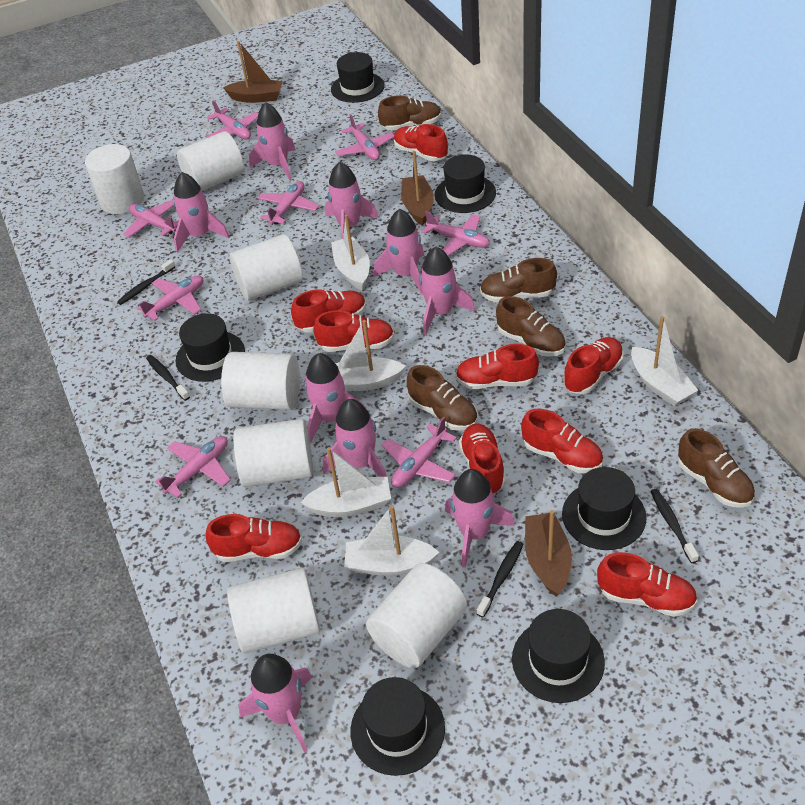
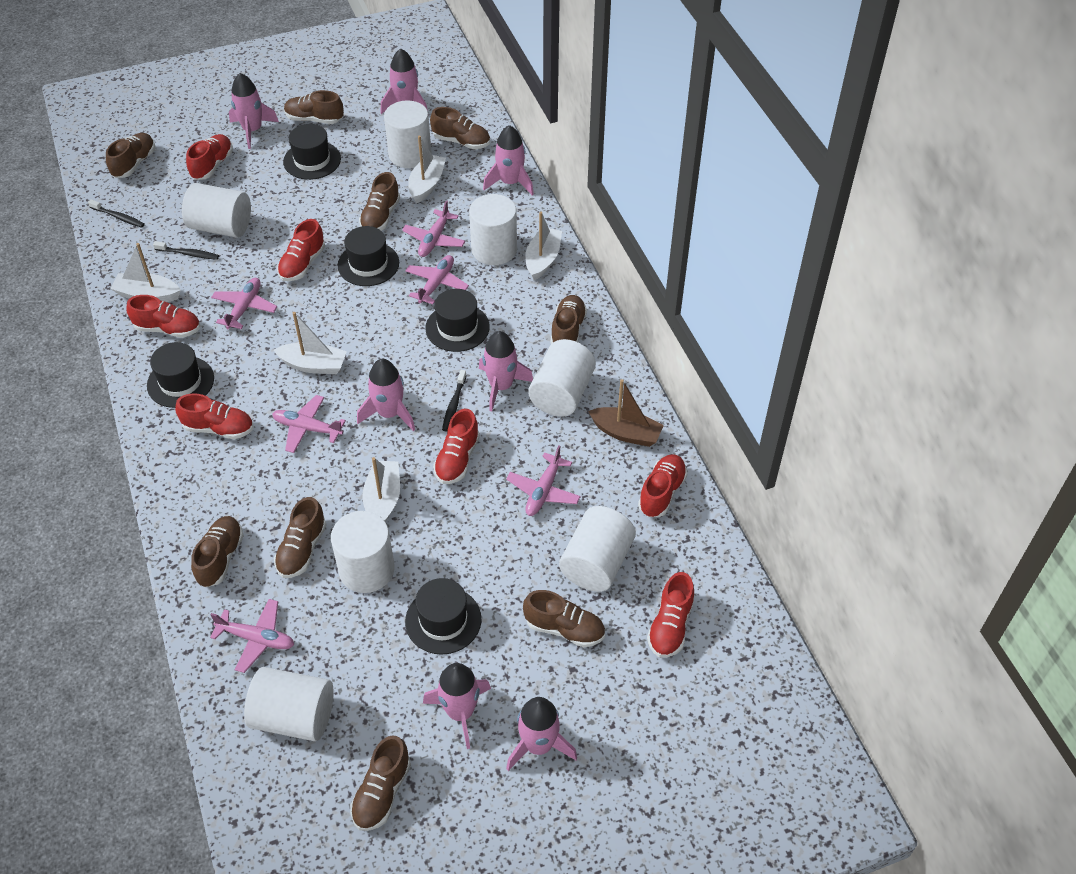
black hat: [176,313,245,382] [331,52,385,103] [350,677,445,776] [435,154,496,213] [512,609,605,703] [562,467,646,550] = 6 -> [147,342,214,408] [283,124,341,180] [337,226,399,286] [405,578,482,655] [425,289,490,352] = 5
black toothbrush: [117,259,176,305] [146,355,190,401] [477,541,524,617] [650,489,699,563] = 4 -> [88,199,145,228] [153,241,219,260] [442,370,467,432] = 3
brown boat: [223,41,283,103] [401,151,434,226] [525,510,572,597] = 3 -> [588,379,664,447] = 1
brown shoe: [378,95,442,130] [407,365,478,431] [480,258,557,302] [496,296,566,357] [678,428,755,508] = 5 -> [106,133,155,178] [191,516,244,587] [274,497,327,578] [284,90,344,124] [350,735,411,831] [359,172,400,231] [430,107,490,149] [523,590,605,647] [551,295,587,344] = 9
pink plane: [123,200,179,238] [138,275,203,321] [155,436,231,498] [206,100,258,139] [257,181,319,225] [335,114,394,160] [382,416,457,488] [422,211,490,256] = 8 -> [210,599,294,673] [211,278,277,329] [272,395,346,453] [402,200,465,257] [405,255,469,304] [506,445,581,516] = 6
pink rocket: [174,172,229,252] [239,654,313,753] [249,102,296,180] [304,353,365,443] [323,399,387,477] [325,161,379,239] [374,209,424,293] [419,247,475,335] [445,469,515,568] = 9 -> [229,73,279,149] [357,359,415,431] [381,48,429,116] [423,663,491,749] [479,331,533,411] [483,125,534,196] [506,697,577,771] = 7
red shoe: [205,514,302,562] [291,289,366,333] [313,310,394,352] [394,124,448,161] [455,344,539,389] [459,424,505,494] [521,409,603,473] [564,337,624,394] [597,552,697,617] = 9 -> [126,295,200,338] [175,393,253,439] [186,134,233,180] [277,219,325,281] [433,409,480,484] [638,454,687,517] [647,572,694,658] = 7

